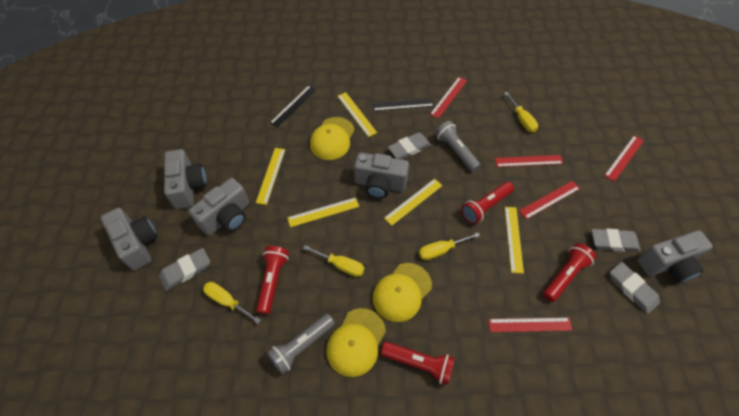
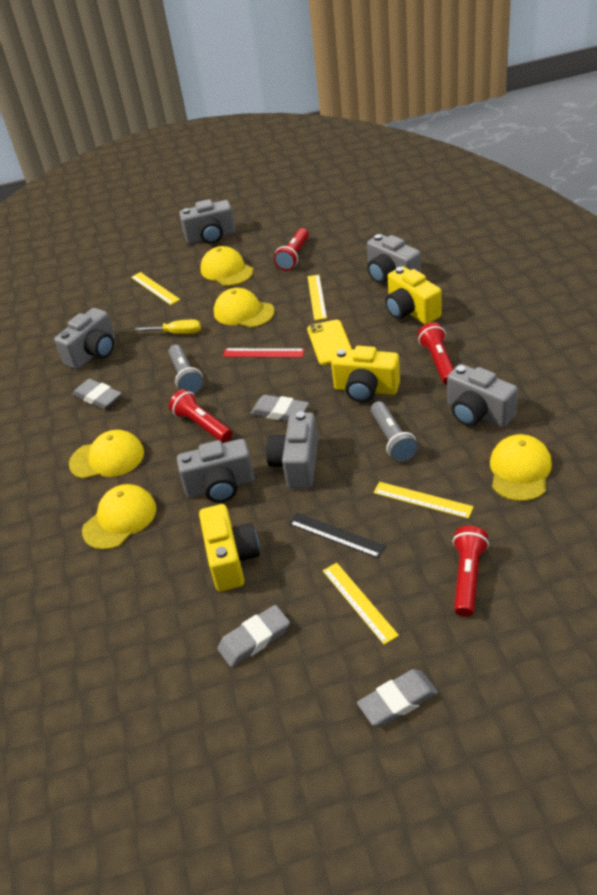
black ruler: [270,86,317,128] [372,98,434,111] = 2 -> [289,513,386,558] = 1
grey camera: [101,208,158,271] [164,149,207,209] [189,178,249,236] [354,153,409,199] [637,230,713,283] = 5 -> [54,308,115,369] [177,439,254,503] [179,199,235,244] [266,411,318,489] [367,234,421,283] [447,364,518,428] = 6
red ruler: [430,77,467,119] [488,317,572,332] [495,155,563,167] [519,181,580,219] [604,135,644,182] = 5 -> [223,348,305,358] = 1
yellow camera: none = 0 -> [199,504,260,592] [331,346,400,402] [385,266,441,324] = 3
yellow cap: [310,117,355,160] [326,308,386,377] [372,263,432,322] = 3 -> [69,430,144,479] [82,484,156,550] [200,246,253,286] [214,288,275,328] [490,434,552,501] = 5
yellow phone: none = 0 -> [307,320,352,365] = 1
yellow ruler: [256,148,285,205] [287,197,359,227] [338,92,377,137] [384,179,443,225] [505,207,524,274] = 5 -> [131,272,180,305] [307,275,327,320] [323,563,399,645] [373,482,474,519] = 4
yellow screwdriver: [203,282,261,324] [303,245,364,277] [419,233,480,260] [504,92,538,132] = 4 -> [134,320,201,334] = 1

